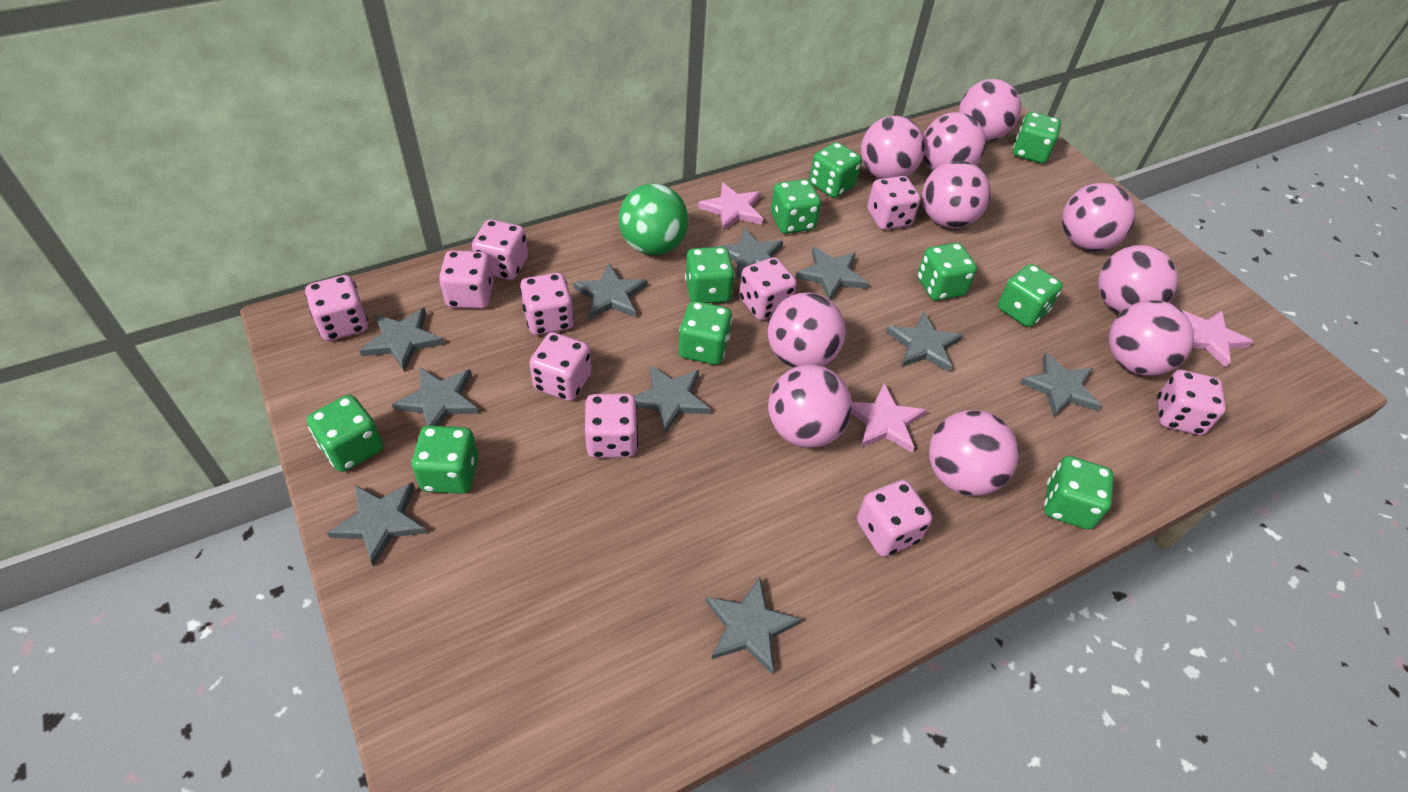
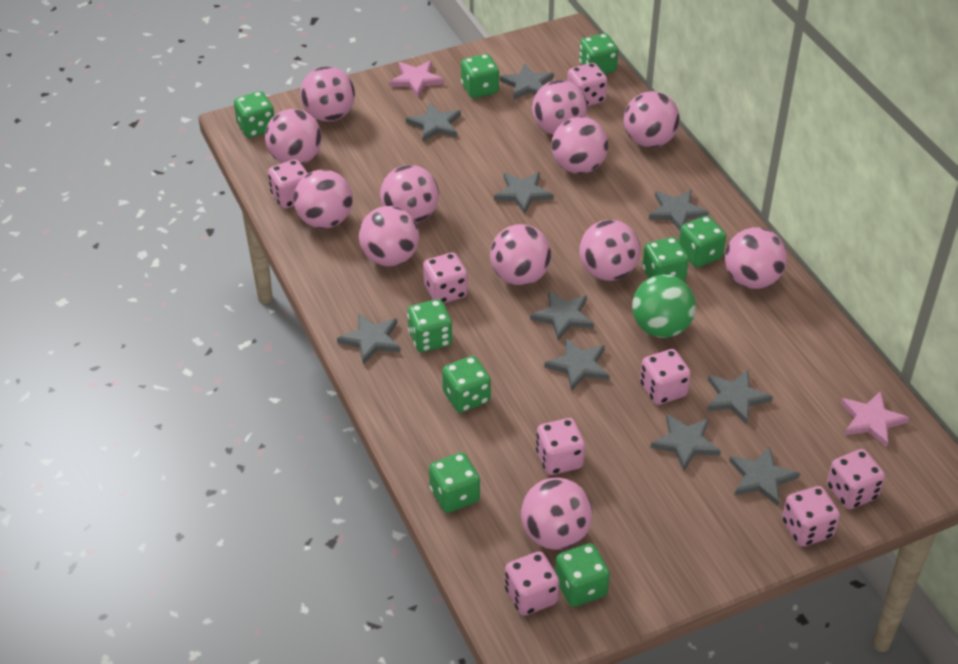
green dice: [307,395,383,472] [411,425,478,494] [679,301,732,365] [685,247,735,303] [771,179,821,234] [809,142,862,198] [917,243,977,301] [998,264,1063,327] [1013,112,1061,163] [1044,456,1114,529] = 10 -> [234,91,275,138] [407,299,452,352] [429,452,480,513] [442,356,491,413] [461,54,499,98] [555,543,610,607] [579,33,618,74] [642,237,689,281] [679,216,726,267] = 9
pink ball: [768,293,846,368] [768,365,852,448] [861,116,925,179] [922,161,990,228] [923,112,986,171] [929,410,1019,496] [959,79,1021,141] [1062,183,1135,251] [1098,245,1178,314] [1109,300,1194,376] = 10 -> [265,109,322,164] [294,170,353,229] [300,66,355,122] [359,206,419,266] [380,165,439,223] [490,224,551,285] [521,478,593,550] [532,80,587,135] [551,117,608,174] [579,220,640,281] [624,91,680,148] [725,227,787,289] = 12
pink dice: [305,275,368,341] [439,250,494,309] [472,220,528,280] [520,273,574,335] [529,332,591,401] [585,393,638,458] [739,257,797,320] [857,480,932,557] [867,176,921,230] [1157,370,1226,435] = 10 -> [268,159,308,209] [423,253,468,303] [505,551,559,616] [536,418,585,475] [567,63,607,106] [640,349,691,405] [782,486,840,547] [827,449,885,509] = 8
pink star: [698,182,763,231] [852,384,926,452] [1183,310,1253,367] = 3 -> [390,61,444,97] [841,391,909,447] = 2

